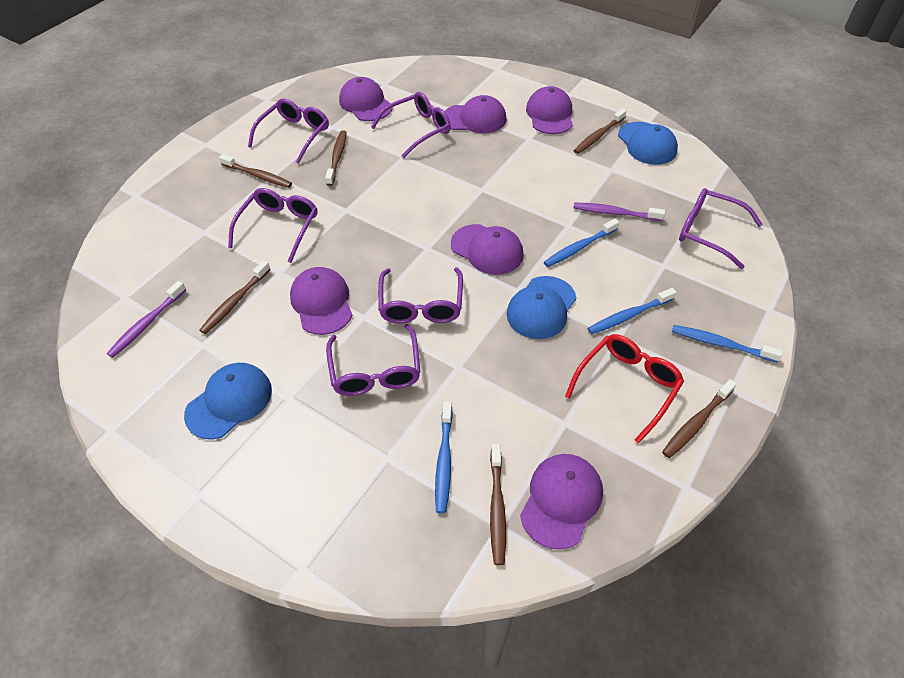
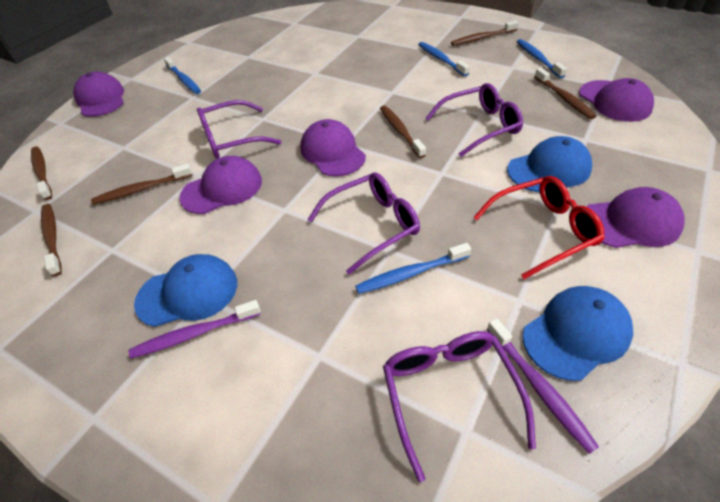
purple cap: [290,267,352,335] [339,77,392,121] [444,95,507,133] [451,224,524,275] [520,454,603,550] [526,86,573,134] = 6 -> [73,72,124,117] [179,156,262,214] [300,119,366,176] [579,78,654,122] [586,187,684,248] = 5
purple glasses: [228,188,317,263] [248,98,329,164] [326,324,420,396] [371,92,451,158] [378,268,463,324] [679,188,763,269] = 6 -> [197,100,281,158] [307,172,420,275] [383,331,536,482] [426,83,523,157] = 4

